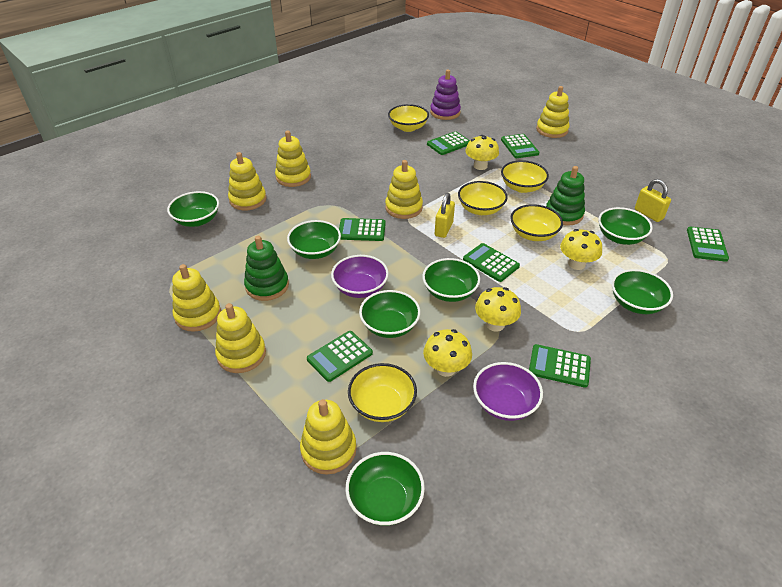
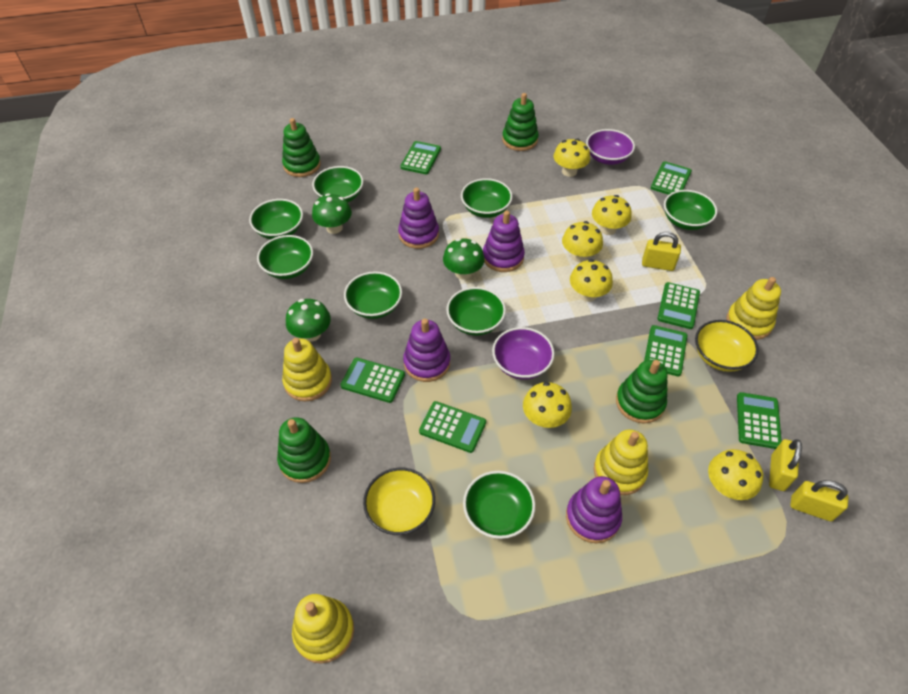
green bowl: [167,191,219,227] [287,220,341,259] [345,452,425,526] [359,290,420,338] [422,258,480,302] [598,207,653,245] [612,269,673,314] = 7 -> [249,199,303,239] [257,235,313,279] [312,166,363,202] [344,271,402,319] [446,287,506,336] [461,178,513,218] [463,471,535,539] [664,190,717,230] = 8
green mushroom: none = 0 -> [286,299,331,342] [312,193,352,234] [443,238,485,279] = 3
green stacking toy: [244,236,289,301] [546,166,585,226] = 2 -> [277,417,331,483] [282,118,321,177] [502,93,539,151] [616,360,668,424] = 4
purple stacking toy: [430,70,461,120] = 1 -> [398,188,439,249] [403,319,450,382] [483,211,525,272] [566,476,622,543] = 4
yellow bowl: [348,363,417,422] [388,104,429,132] [458,181,508,215] [501,160,549,193] [510,204,563,241] = 5 -> [363,468,435,535] [695,320,759,372] = 2
yellow mushroom: [423,329,472,377] [466,135,499,170] [475,287,521,332] [560,229,602,270] = 4 -> [523,382,572,428] [554,139,590,177] [562,221,603,262] [570,259,613,302] [592,195,631,235] [708,449,763,500] = 6
yellow padlock: [435,193,455,238] [635,179,671,222] = 2 -> [642,232,681,271] [769,439,802,491] [790,480,849,521] = 3
yellow stacking toy: [172,264,221,332] [215,303,266,373] [228,152,266,210] [275,131,311,187] [300,399,357,474] [385,160,423,219] [536,86,569,138] = 7 -> [282,338,332,402] [292,594,354,664] [594,430,648,495] [726,277,781,340] = 4

